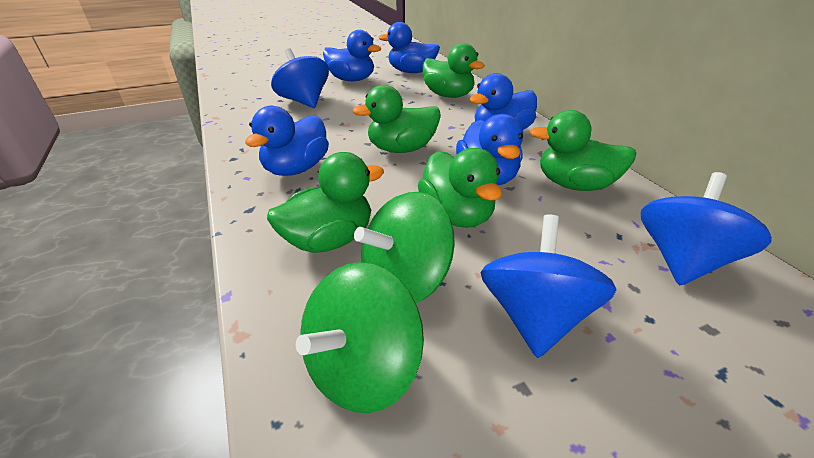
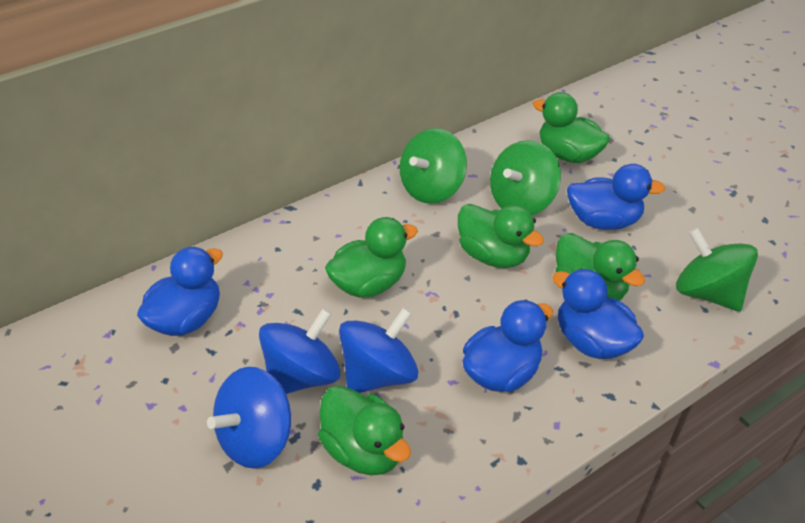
blue duck: [245,106,329,176] [323,30,381,81] [378,22,440,73] [456,114,523,185] [469,73,537,130] = 5 -> [137,247,223,336] [462,300,553,392] [552,269,644,359] [567,164,665,230] = 4
green spinning top: [296,262,424,413] [354,192,455,303] = 2 -> [399,128,467,204] [490,140,561,215] [676,228,758,312] = 3

